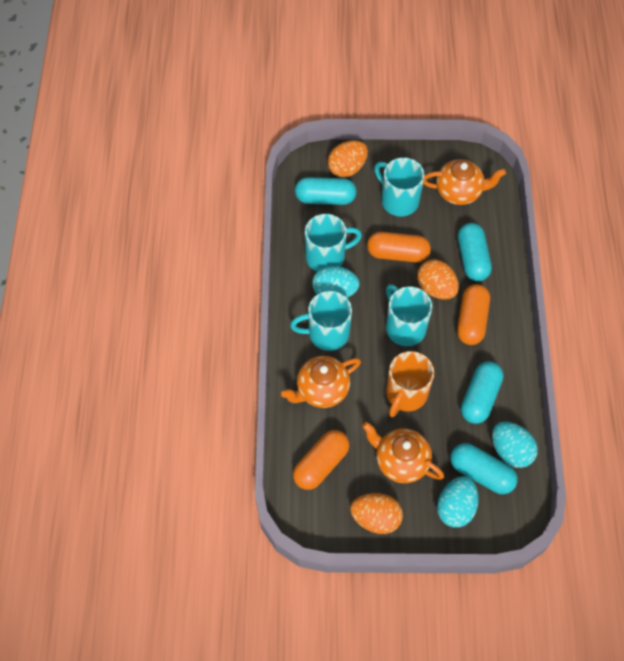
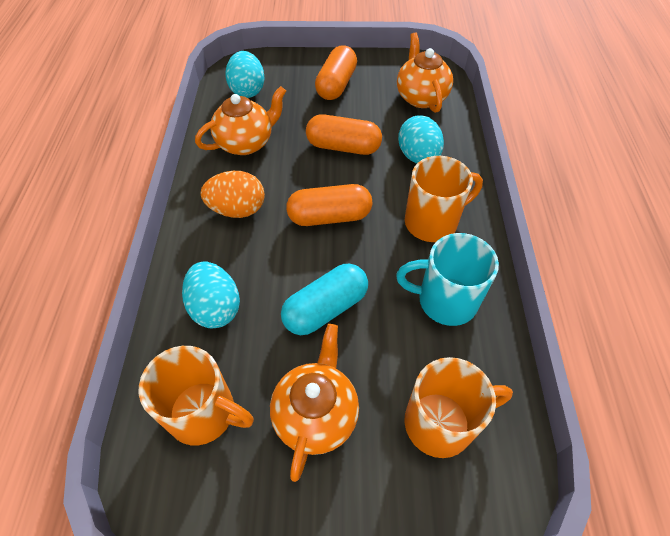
orange egg: [328,140,368,178] [350,493,403,534] [417,259,459,300] = 3 -> [201,171,265,218] = 1
orange mug: [386,351,434,417] = 1 -> [139,346,254,446] [404,357,513,458] [405,156,483,242] = 3
turquoise capsule: [295,177,357,205] [450,443,518,494] [458,223,492,281] [461,361,503,424] = 4 -> [281,264,368,335] = 1
turquoise mug: [290,291,352,351] [305,214,362,271] [374,157,425,217] [386,284,432,346] = 4 -> [396,233,499,326] = 1

